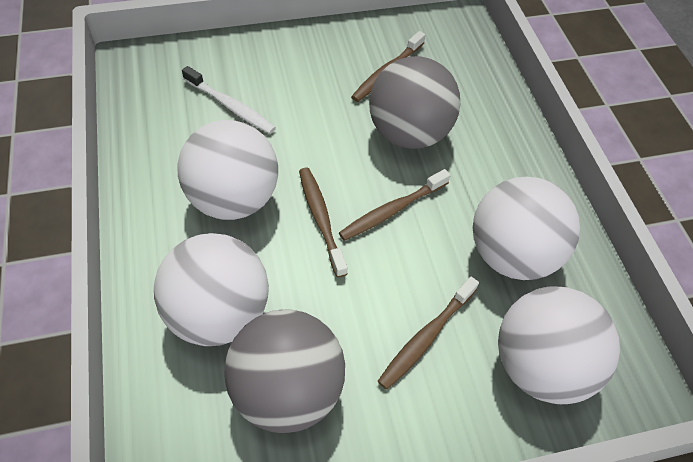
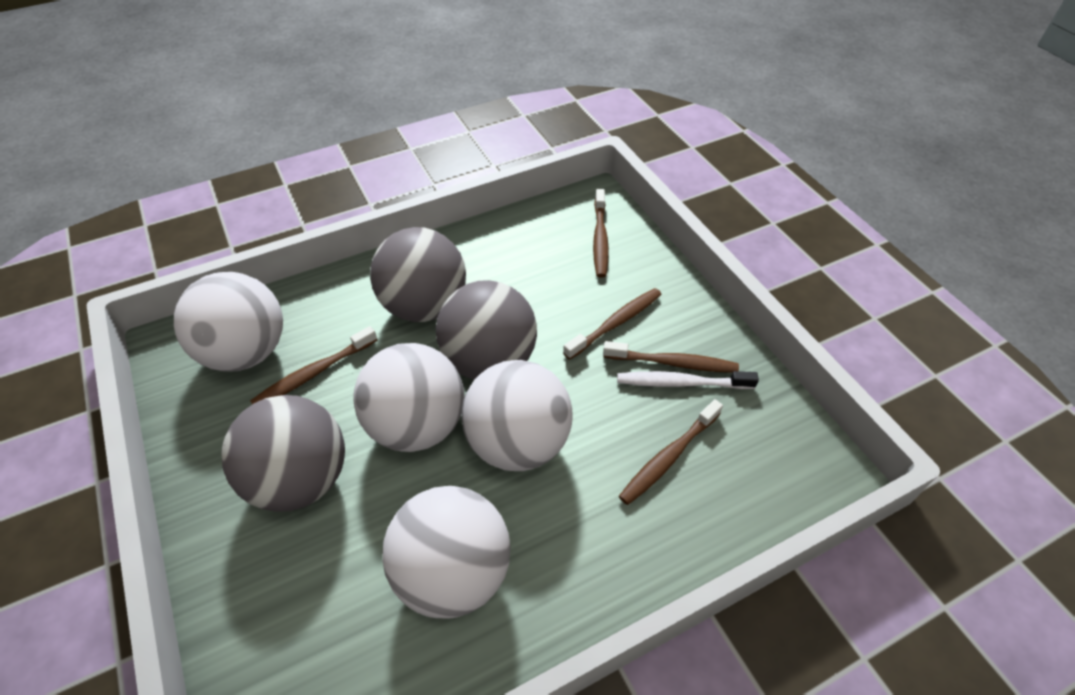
brown toothbrush: [299,167,348,278] [339,169,451,241] [351,31,425,102] [378,277,479,390] = 4 -> [250,326,377,404] [563,288,662,360] [593,189,609,278] [603,341,739,373] [619,399,723,505] = 5
grey ball: [225,309,345,433] [369,56,460,149] = 2 -> [222,395,345,512] [370,227,466,322] [436,280,537,380] = 3

